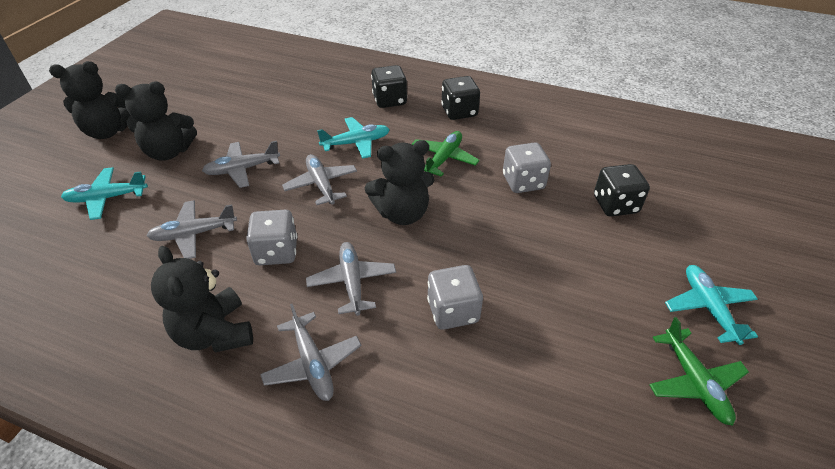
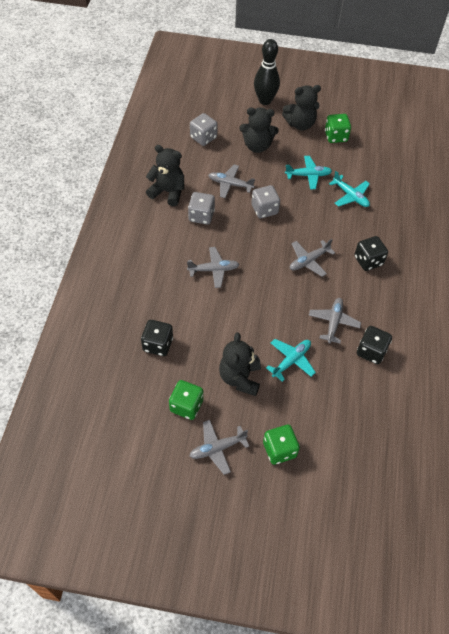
black bowling pin: none = 0 -> [254,39,280,105] = 1
green dice: none = 0 -> [169,380,203,420] [263,425,300,465] [325,114,351,143] = 3
green plane: [412,131,480,177] [649,317,749,426] = 2 -> none = 0

